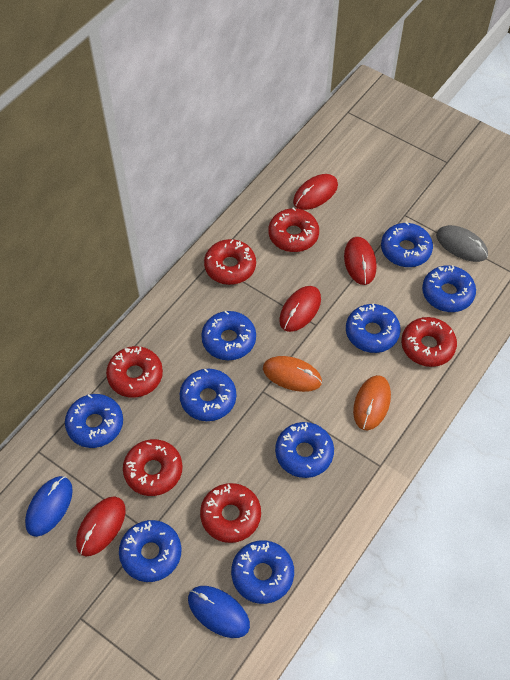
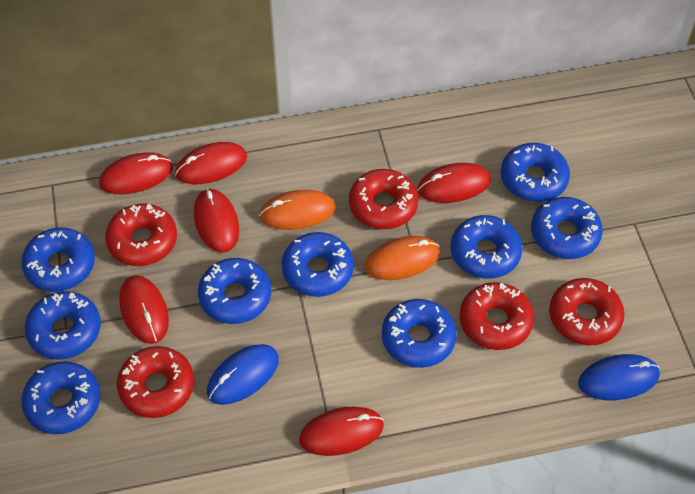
grey mouse: [436,225,488,262] = 1 -> none = 0
red donut: [106,346,163,398] [123,439,183,496] [200,483,261,543] [204,239,256,285] [268,207,319,252] [401,317,457,367] = 6 -> [105,203,177,266] [117,346,194,418] [349,169,419,229] [459,282,534,350] [549,278,625,345] = 5
red mouse: [76,496,126,556] [279,286,321,332] [293,174,338,210] [344,237,377,285] = 4 -> [99,152,173,194] [119,275,169,344] [175,142,247,184] [194,188,239,253] [299,407,384,456] [418,163,491,203] = 6

